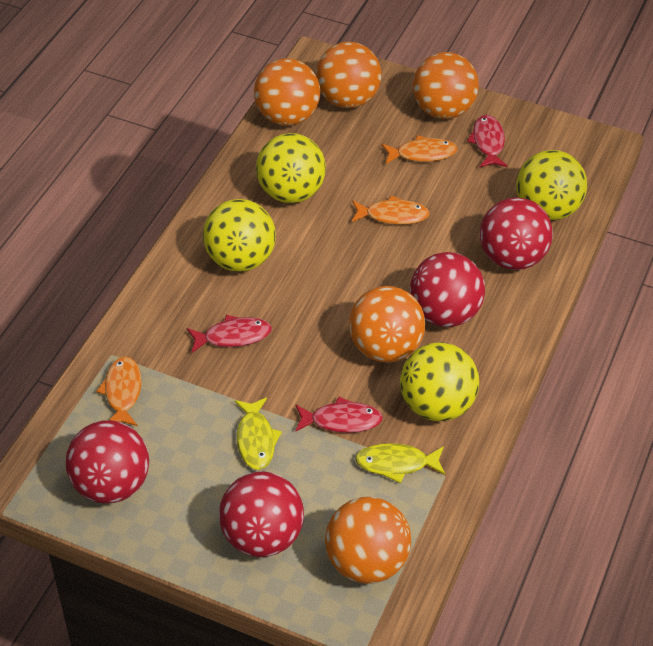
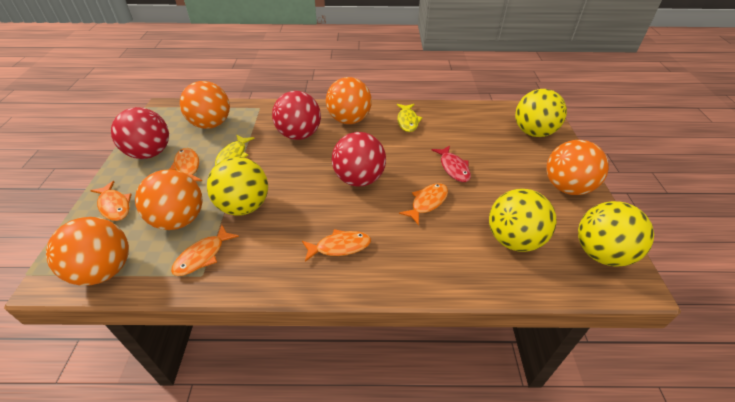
orange fish: [96,356,142,426] [352,195,430,225] [382,135,457,164] = 3 -> [90,181,132,221] [170,148,202,181] [171,225,239,276] [302,229,371,262] [399,183,448,225] = 5
red ball: [65,420,149,503] [219,472,304,557] [410,252,485,327] [480,197,553,270] = 4 -> [111,107,169,159] [272,91,321,140] [332,132,386,187] = 3
red fish: [187,315,272,353] [295,397,383,433] [467,115,508,168] = 3 -> [432,146,471,182] = 1

